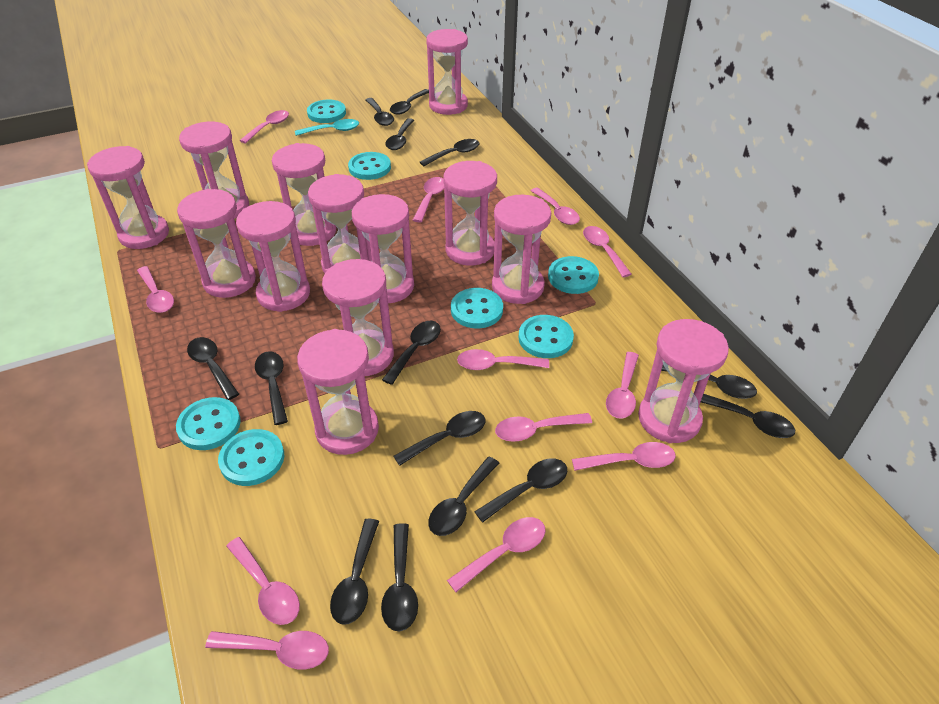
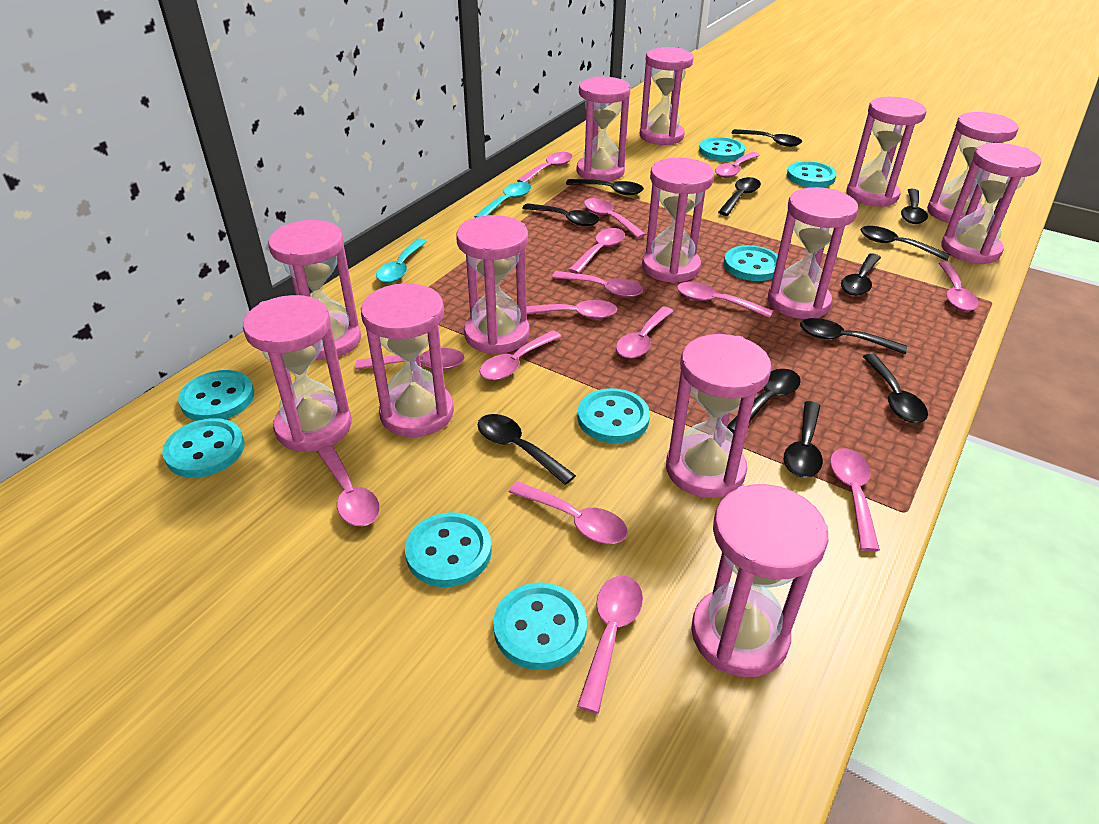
black spoon: [187,337,239,400] [255,351,288,425] [330,519,379,625] [366,98,394,126] [381,523,418,632] [382,321,441,385] [385,118,414,150] [390,89,429,115] [394,411,486,466] [420,139,479,166] [428,457,499,536] [474,458,567,522] [661,365,757,399] [701,394,795,438] = 14 -> [477,414,576,485] [522,203,600,226] [566,179,644,195] [718,177,761,216] [727,369,801,433] [732,129,802,147] [784,401,823,478] [800,318,907,354] [841,253,881,296] [861,226,950,261] [862,354,928,423] [901,189,928,224] = 12
pink spoon: [137,266,174,313] [205,631,329,670] [226,537,300,625] [240,110,289,144] [413,177,444,223] [447,517,546,592] [457,349,549,370] [495,413,592,442] [531,188,580,225] [572,442,676,471] [583,226,632,277] [606,352,639,419] = 12 -> [317,445,380,526] [355,348,465,370] [479,330,562,381] [509,481,628,544] [517,152,572,182] [526,300,617,319] [552,271,643,298] [569,228,625,274] [577,576,643,713] [584,198,646,238] [616,307,673,359] [677,281,773,318] [715,152,760,178] [830,448,880,552] [939,262,979,311] = 15
turquoise button: [176,397,241,450] [218,429,284,486] [307,100,346,123] [348,152,391,180] [451,288,503,328] [519,315,574,358] [548,256,599,294] = 7 -> [162,418,245,478] [178,370,254,421] [405,512,492,587] [493,582,587,670] [578,388,650,443] [699,137,745,161] [724,245,778,281] [787,161,837,188] = 8
turquoise spoon: [295,119,359,136] = 1 -> [376,238,427,283] [474,182,531,218] = 2

